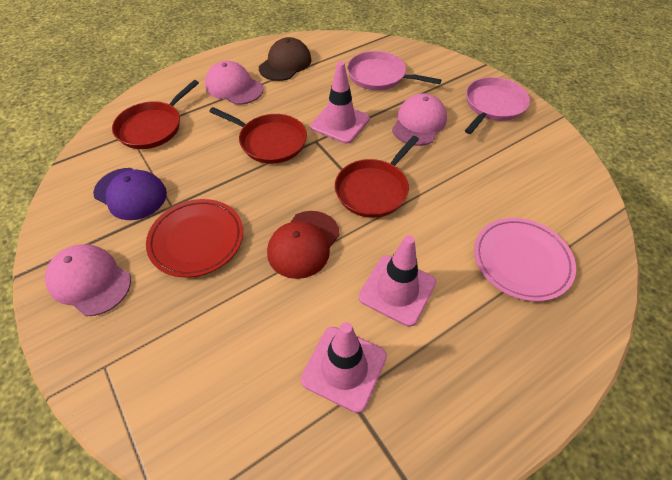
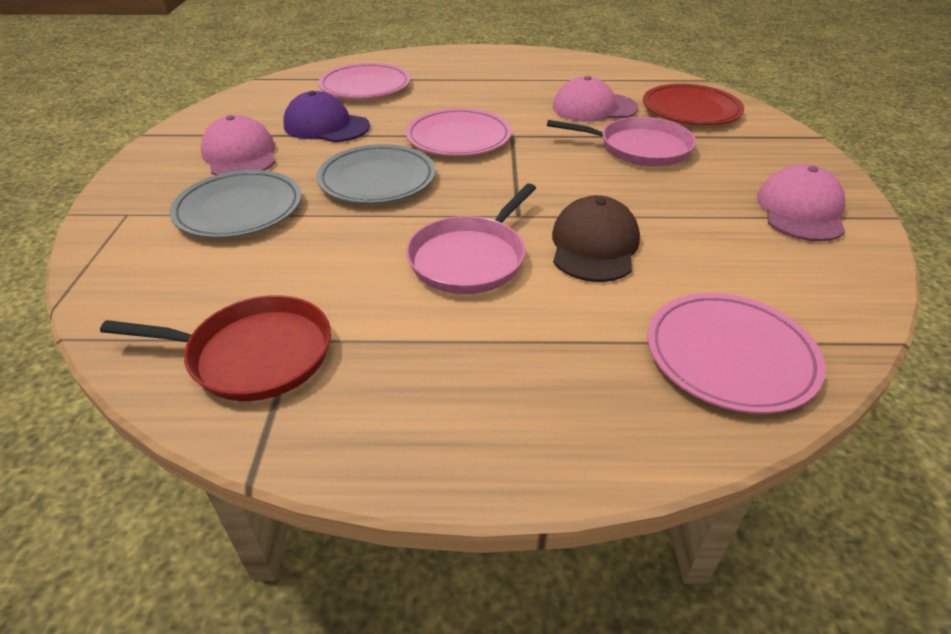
grey plate: none = 0 -> [170,170,302,238] [316,144,436,204] = 2
pink plate: [474,218,576,301] = 1 -> [318,63,411,99] [406,108,512,156] [648,293,826,414] = 3
pink traffic cone: [301,322,387,413] [310,61,370,144] [359,235,436,327] = 3 -> none = 0
red cap: [267,211,340,279] = 1 -> none = 0
red pan: [112,80,199,149] [209,107,307,164] [335,136,419,218] = 3 -> [100,295,331,401] = 1

